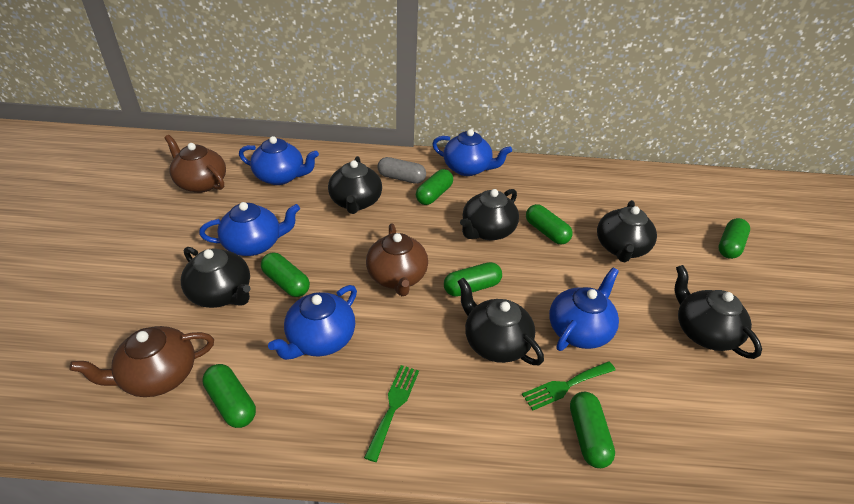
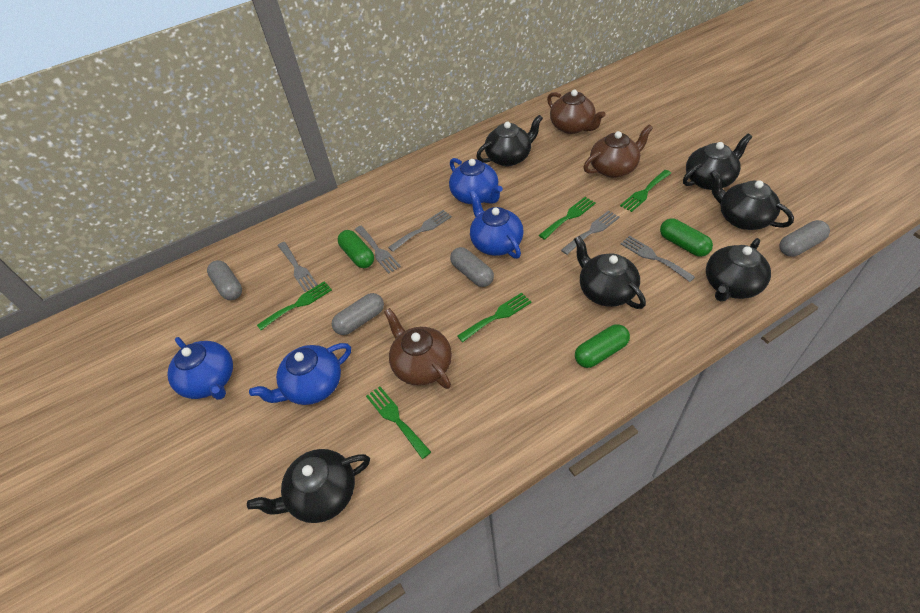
blue teapot: [199,202,300,256] [239,136,319,185] [268,285,357,360] [432,129,512,176] [549,268,619,351] = 5 -> [167,337,233,400] [249,343,351,405] [449,158,503,204] [470,190,523,259] = 4
green capsule: [202,364,256,428] [261,253,310,297] [416,169,453,205] [444,262,502,297] [526,204,573,244] [570,392,615,468] [718,218,750,259] = 7 -> [338,230,374,268] [575,324,630,368] [660,218,713,257] = 3
green fork: [364,365,419,462] [522,361,616,411] = 2 -> [257,281,332,330] [366,386,431,459] [457,293,532,342] [539,197,596,240] [620,170,671,212] = 5
grey capsule: [377,157,426,184] = 1 -> [207,260,242,300] [332,293,384,335] [450,247,494,287] [779,220,830,257] = 4
grey fork: none = 0 -> [278,242,318,292] [355,226,401,274] [388,210,452,252] [561,210,620,255] [620,236,695,282] = 5

